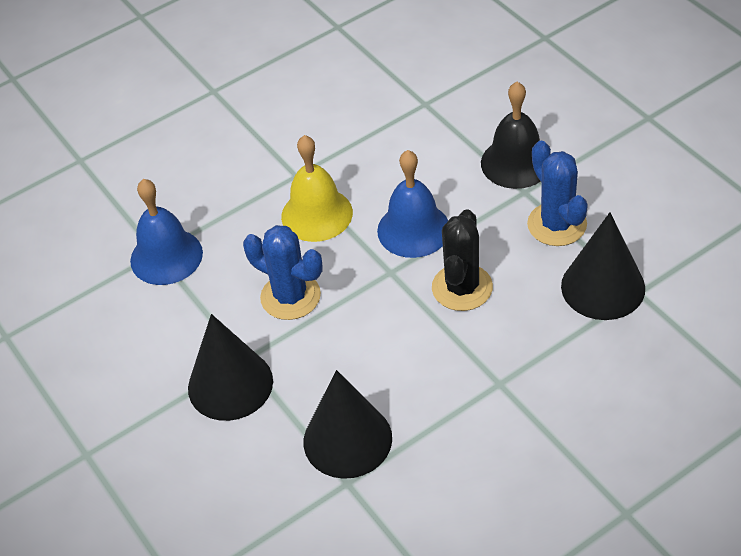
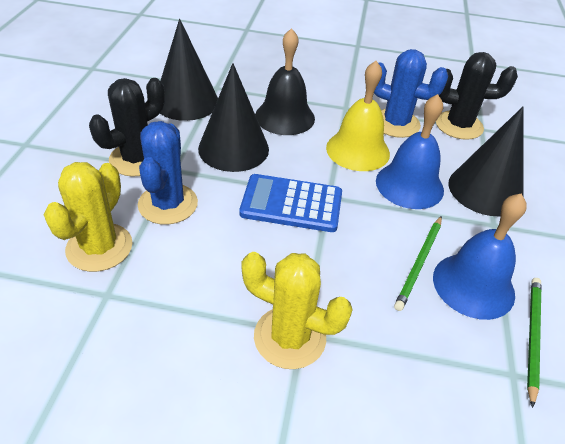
black cactus: [432,209,493,311] = 1 -> [89,78,165,177] [436,52,518,140] = 2
blue calculator: none = 0 -> [239,174,342,232] = 1
green pencil: none = 0 -> [394,216,442,311] [527,278,541,408] = 2
yellow cactus: none = 0 -> [44,162,132,272] [241,252,353,369] = 2

